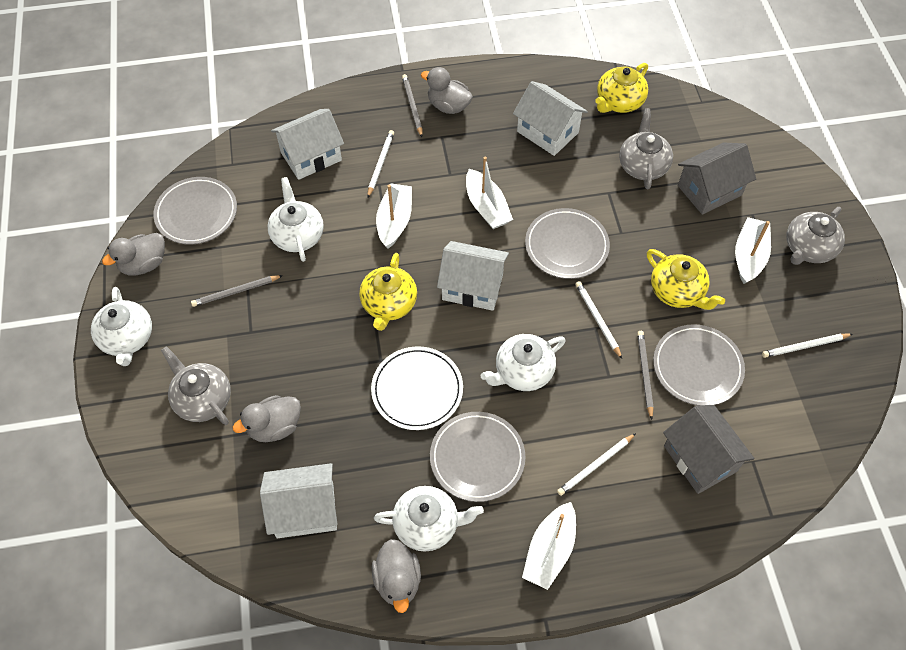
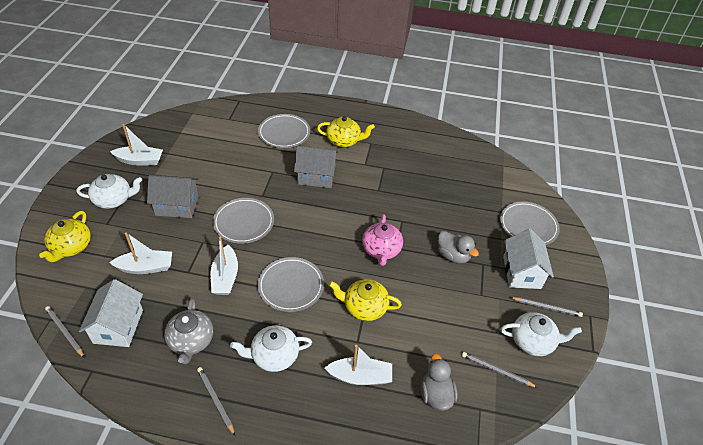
grey duck: [102,233,165,276] [233,395,301,442] [372,539,421,613] [421,67,473,114] = 4 -> [421,354,458,411] [438,231,479,264] = 2
grey pencil: [191,275,283,307] [402,74,422,137] [637,331,653,420] = 3 -> [45,306,85,358] [197,367,235,436] [462,352,538,388] [510,297,583,317] = 4
grey teapot: [161,346,231,425] [619,108,673,190] [787,207,845,265] = 3 -> [164,298,213,364] = 1
pink teapot: none = 0 -> [362,214,403,266] = 1
white house: [260,463,338,538] [271,109,344,180] [437,241,509,311] [513,81,588,156] = 4 -> [79,279,143,347] [503,229,554,289] = 2
white pencil: [367,130,394,198] [557,433,636,496] [575,281,622,359] [762,334,853,358] = 4 -> none = 0
white plate: [371,346,463,430] = 1 -> none = 0
white teapot: [91,287,152,366] [267,177,324,262] [374,486,484,552] [480,334,566,391] = 4 -> [76,174,142,209] [230,325,312,372] [500,312,582,356] = 3

